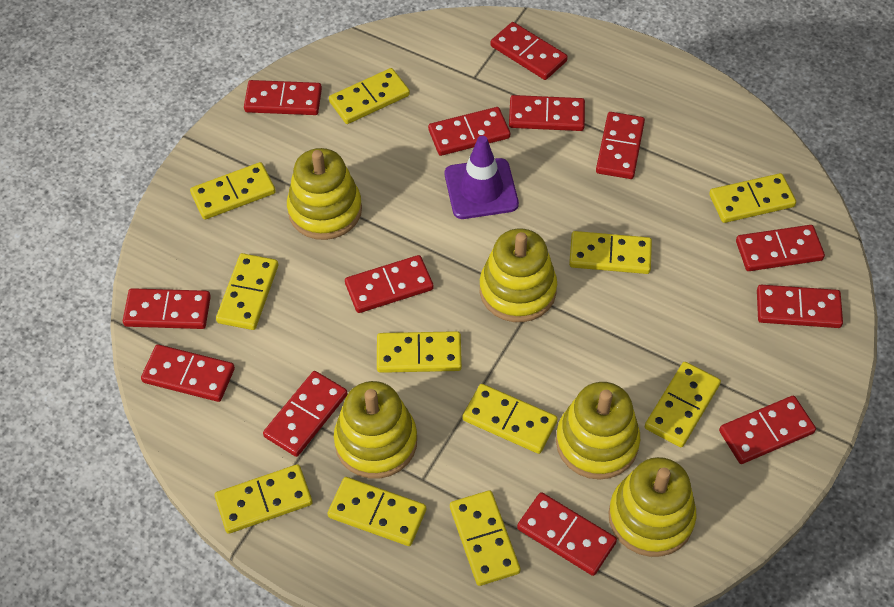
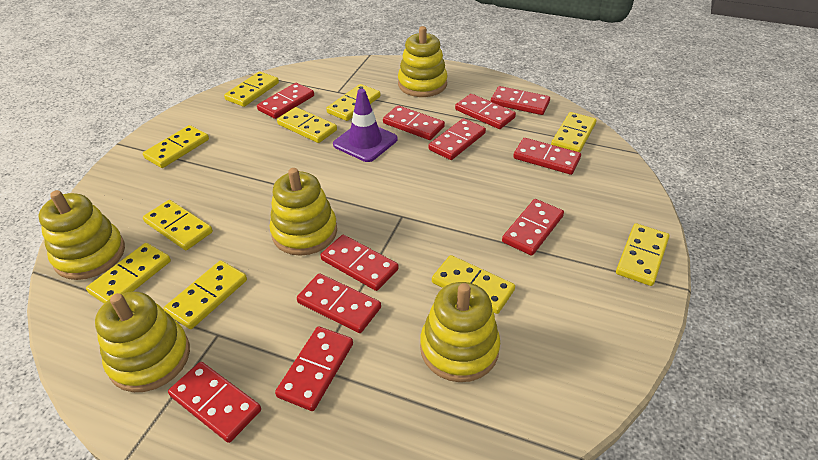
red domino: [123,288,211,329] [141,344,235,402] [244,80,322,115] [263,371,347,457] [345,255,433,313] [428,107,510,156] [491,22,568,80] [509,95,585,131] [517,492,617,576] [596,112,645,179] [719,396,816,464] [736,225,825,271] [757,285,843,328] = 13 -> [168,362,261,443] [257,83,314,119] [275,326,353,411] [297,273,381,333] [320,235,398,291] [383,105,445,140] [429,118,486,160] [455,94,516,129] [491,86,550,115] [502,199,564,256] [513,138,581,175] = 11
yellow domino: [190,162,276,220] [215,464,312,534] [216,253,278,330] [327,477,426,546] [329,68,410,124] [377,331,462,373] [450,490,520,586] [462,384,558,454] [569,231,652,274] [645,362,721,447] [709,173,796,223] = 11 -> [86,243,171,304] [143,125,209,168] [143,200,213,250] [164,260,247,329] [224,72,279,107] [277,107,337,143] [326,84,381,121] [432,255,515,314] [551,112,597,152] [616,223,669,286] = 10

